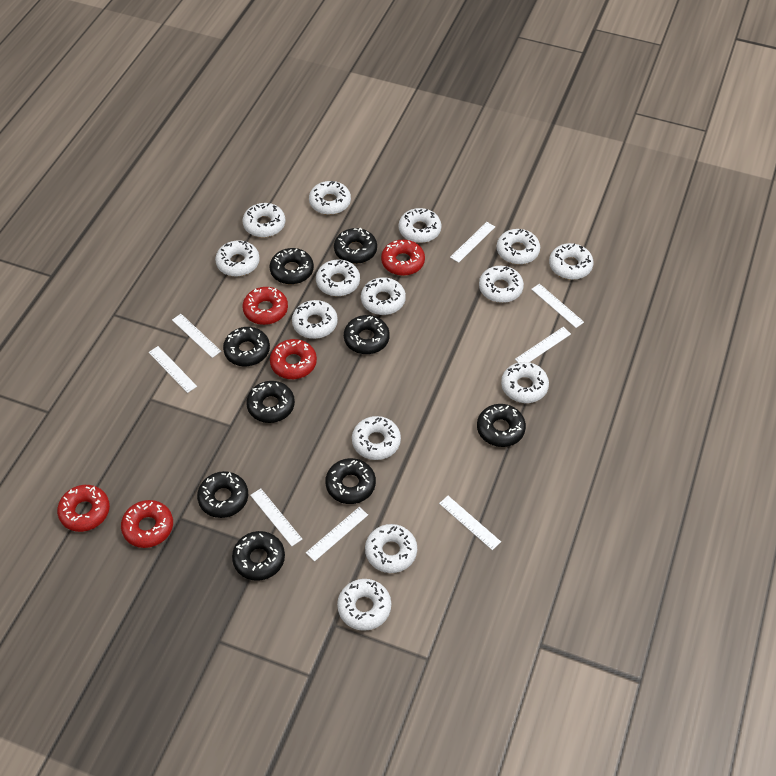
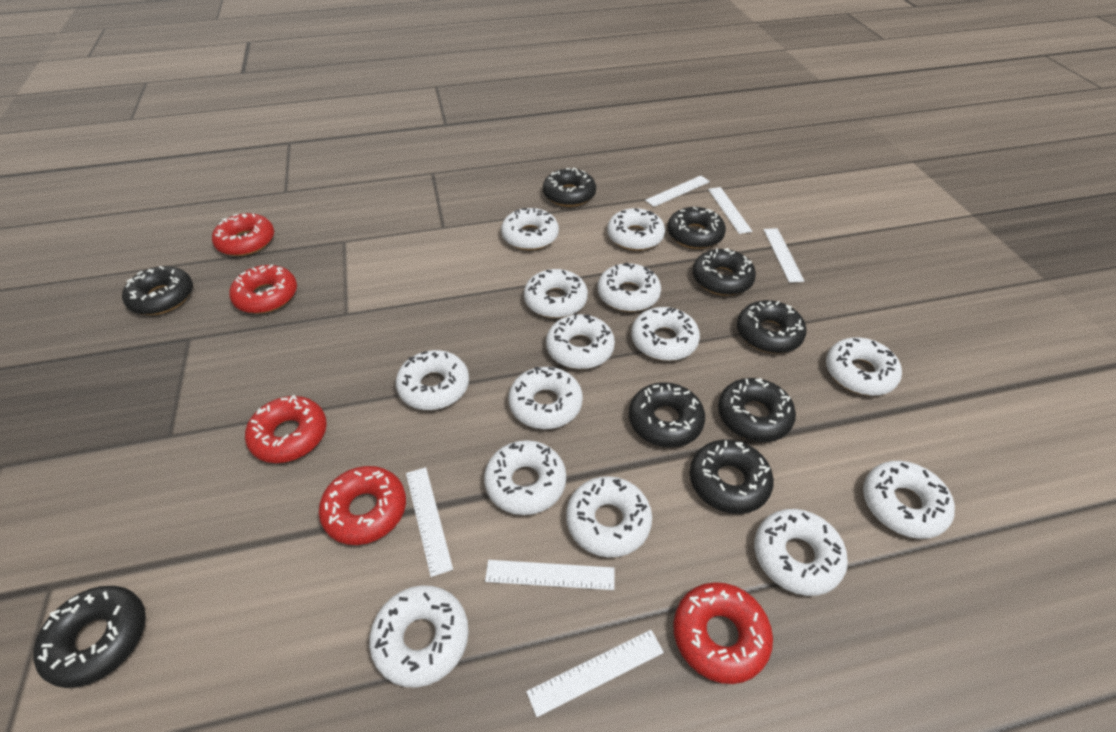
white ruler: [149,346,197,393] [172,314,221,358] [250,488,302,546] [306,507,368,561] [439,496,501,550] [450,222,495,263] [515,327,571,362] [531,284,584,328] = 8 -> [406,467,453,577] [485,560,615,590] [526,630,664,717] [645,176,710,207] [708,187,753,234] [764,228,804,283] = 6

